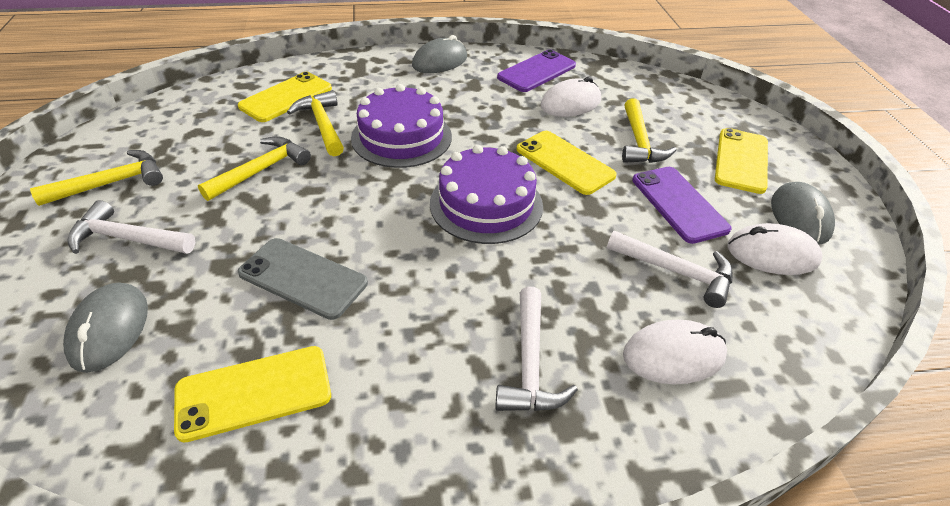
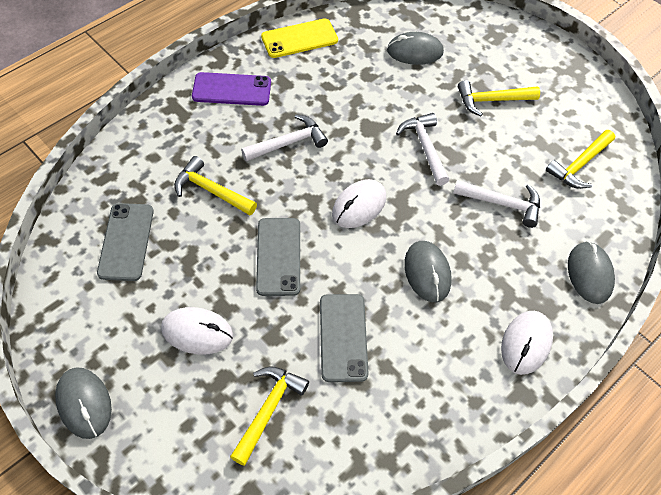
grey mouse: [63,282,148,373] [412,35,467,73] [771,182,835,244] = 3 -> [55,367,112,439] [387,32,444,65] [404,241,452,302] [568,241,615,304] = 4
grey phone: [238,238,368,320] = 1 -> [97,203,154,281] [256,218,300,296] [320,294,369,382] = 3
purple cake: [351,84,452,168] [430,145,543,244] = 2 -> none = 0
purple phone: [497,49,576,92] [632,167,732,244] = 2 -> [192,72,271,106] = 1
yellow phone: [174,346,331,442] [238,72,332,122] [516,131,617,195] [715,128,768,194] = 4 -> [261,18,338,58] = 1

